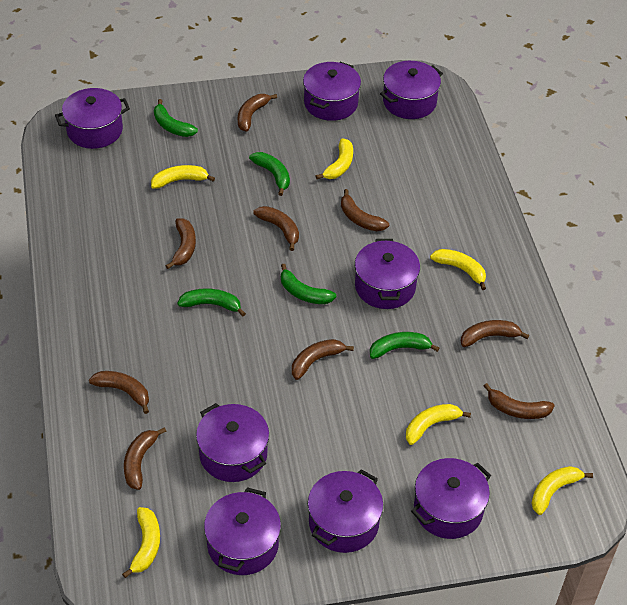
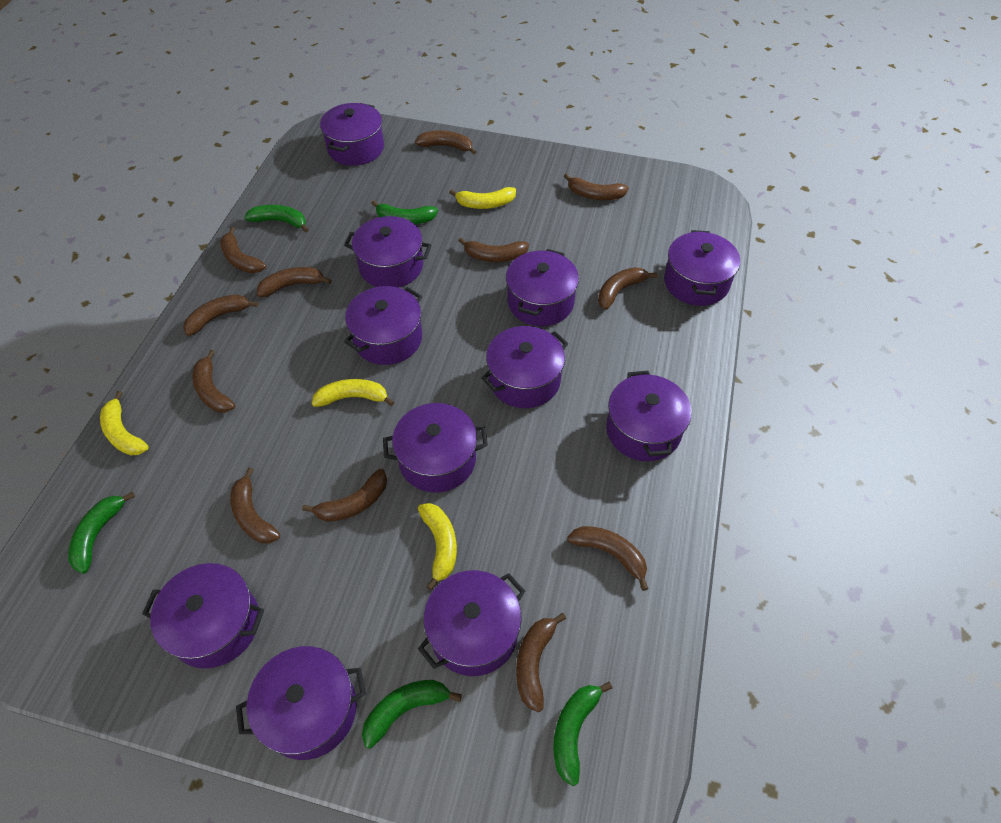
brown banana: [89,371,149,414] [124,427,166,490] [166,218,196,269] [238,94,277,132] [253,206,299,251] [292,339,354,380] [341,189,389,231] [461,320,529,347] [484,383,555,419] = 9 -> [183,294,258,336] [192,350,235,413] [220,227,266,273] [230,468,280,543] [257,267,331,297] [302,469,387,522] [415,130,476,155] [458,238,529,262] [516,613,566,712] [564,173,629,200] [567,526,649,591] [598,267,658,310] = 12
purple pot: [55,88,130,149] [196,403,269,482] [204,487,281,575] [303,62,361,121] [308,469,383,553] [355,239,420,309] [380,61,443,119] [411,458,491,539] = 8 -> [142,563,264,669] [236,646,366,760] [320,103,384,166] [344,216,432,288] [344,286,422,365] [383,403,488,493] [418,570,525,676] [481,326,568,408] [506,249,579,326] [606,371,692,461] [664,230,740,306] = 11
yellow banana: [122,507,160,578] [151,165,215,189] [316,138,353,179] [406,404,471,445] [430,249,486,290] [531,466,593,515] = 6 -> [100,391,149,455] [312,379,394,407] [418,503,457,590] [449,187,516,209] = 4

